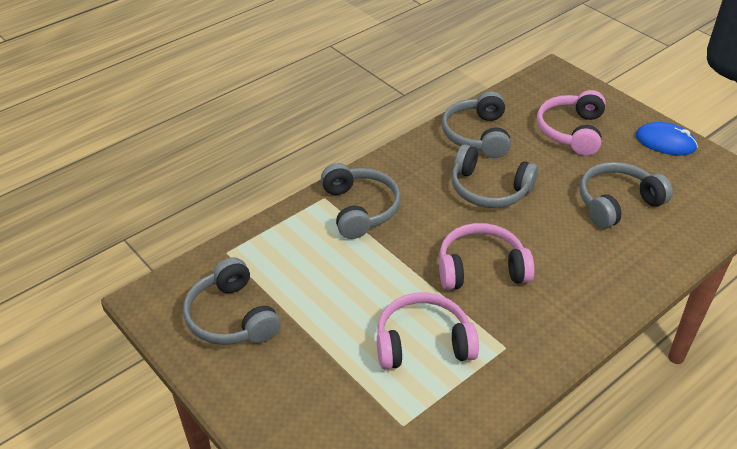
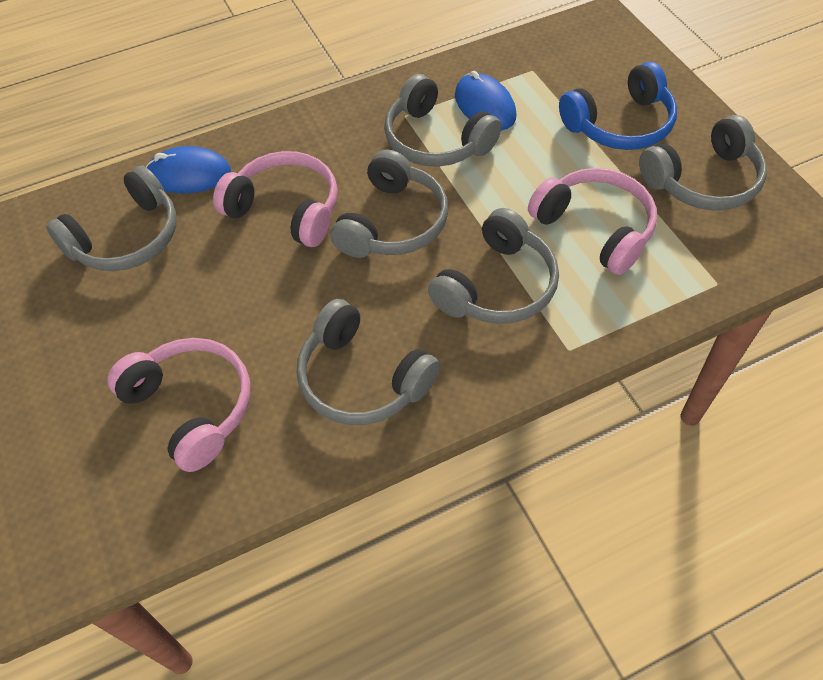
blue headphones: none = 0 -> [559,62,677,150] = 1
blue mouse: [636,122,698,155] = 1 -> [146,146,231,193] [455,71,517,130] = 2
grey headphones: [183,257,281,345] [321,163,401,239] [442,91,511,158] [451,144,538,208] [580,162,673,229] = 5 -> [46,165,177,271] [297,299,440,425] [330,150,448,258] [384,74,501,167] [428,208,559,324] [639,115,767,210] = 6

